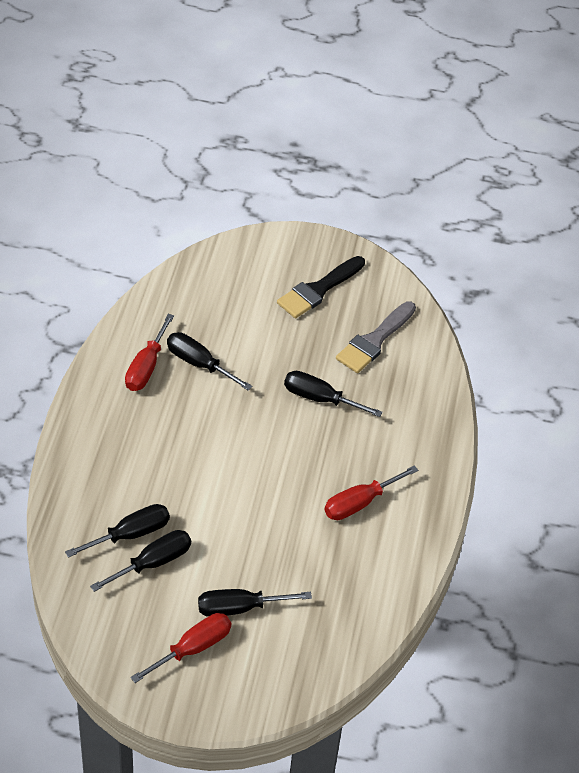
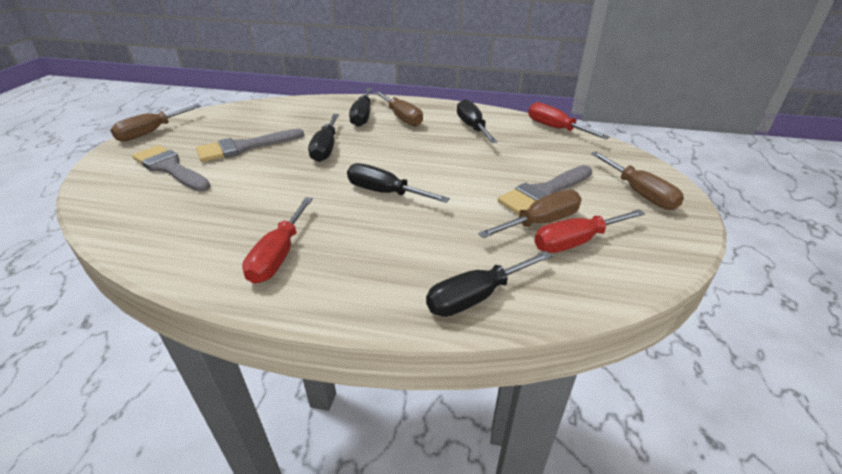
black brush: [277,256,365,319] = 1 -> none = 0
brown screwdriver: none = 0 -> [110,104,201,142] [375,91,423,127] [478,190,581,238] [591,152,684,210] = 4
grey brush: [336,301,416,373] = 1 -> [132,145,211,192] [196,129,304,162] [498,165,592,215] = 3

